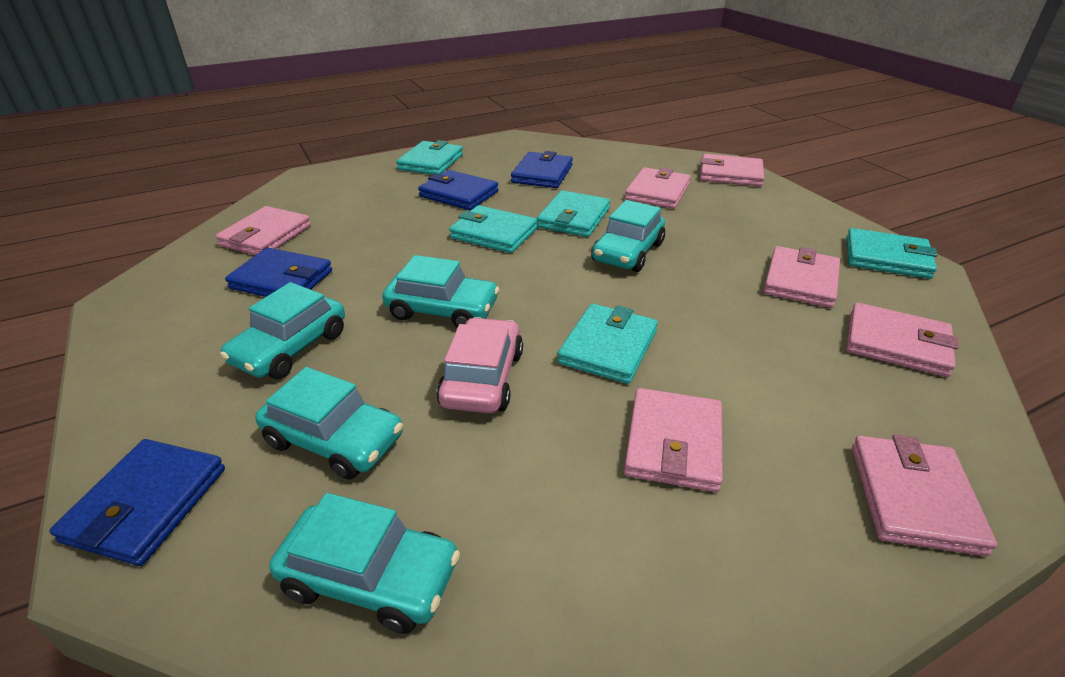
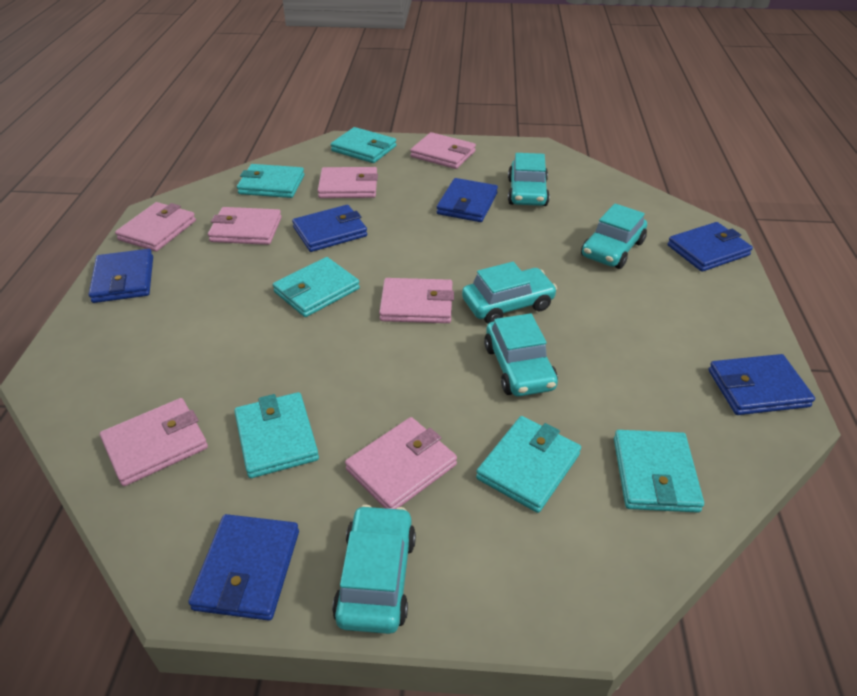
blue wallet: [50,439,225,566] [225,248,332,297] [418,170,499,210] [511,151,573,188] = 4 -> [89,249,153,303] [188,514,299,621] [292,205,367,252] [437,178,498,222] [667,222,753,272] [708,354,815,415] = 6
pink car: [437,317,523,413] = 1 -> none = 0
turquoise wallet: [396,140,463,175] [449,205,537,253] [537,190,610,237] [557,303,658,384] [846,228,938,279] = 5 -> [234,392,319,478] [237,164,304,198] [273,257,360,317] [331,127,396,163] [476,416,581,513] [614,430,704,512] = 6

